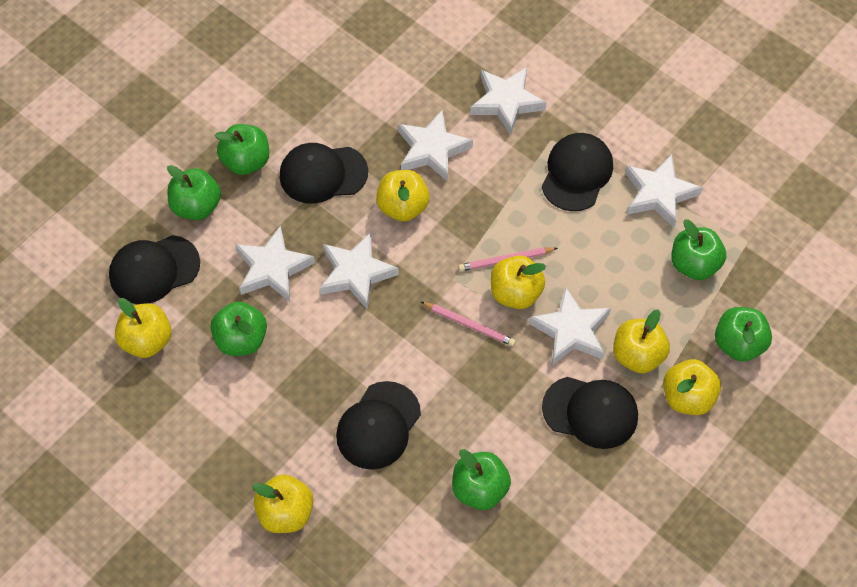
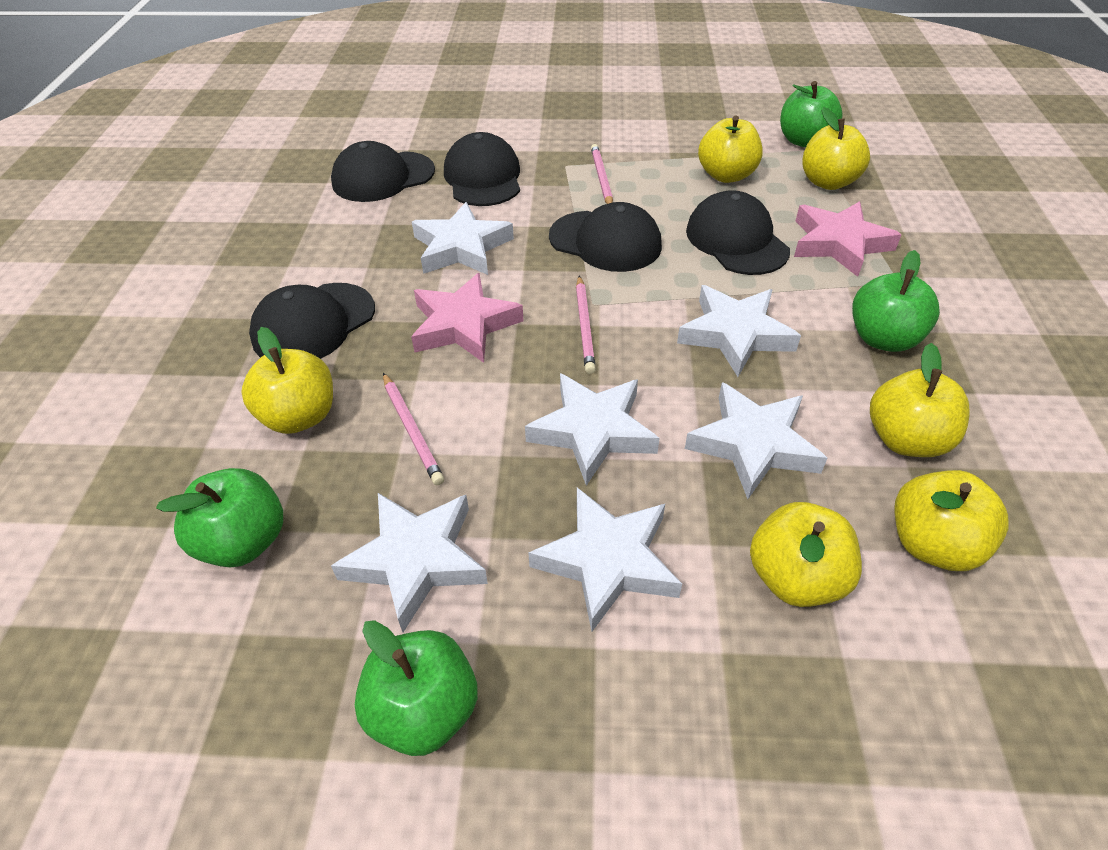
green apple: [167,165,221,220] [210,301,267,356] [214,124,269,175] [452,449,511,510] [671,219,726,280] [715,307,772,362] = 6 -> [156,468,283,567] [355,620,478,756] [780,81,843,147] [852,250,940,352] = 4
pink pencil: [421,302,516,346] [458,247,558,271] = 2 -> [383,373,444,485] [576,276,596,374] [591,144,613,204] = 3
pink star: none = 0 -> [411,273,523,363] [794,201,902,277] = 2

